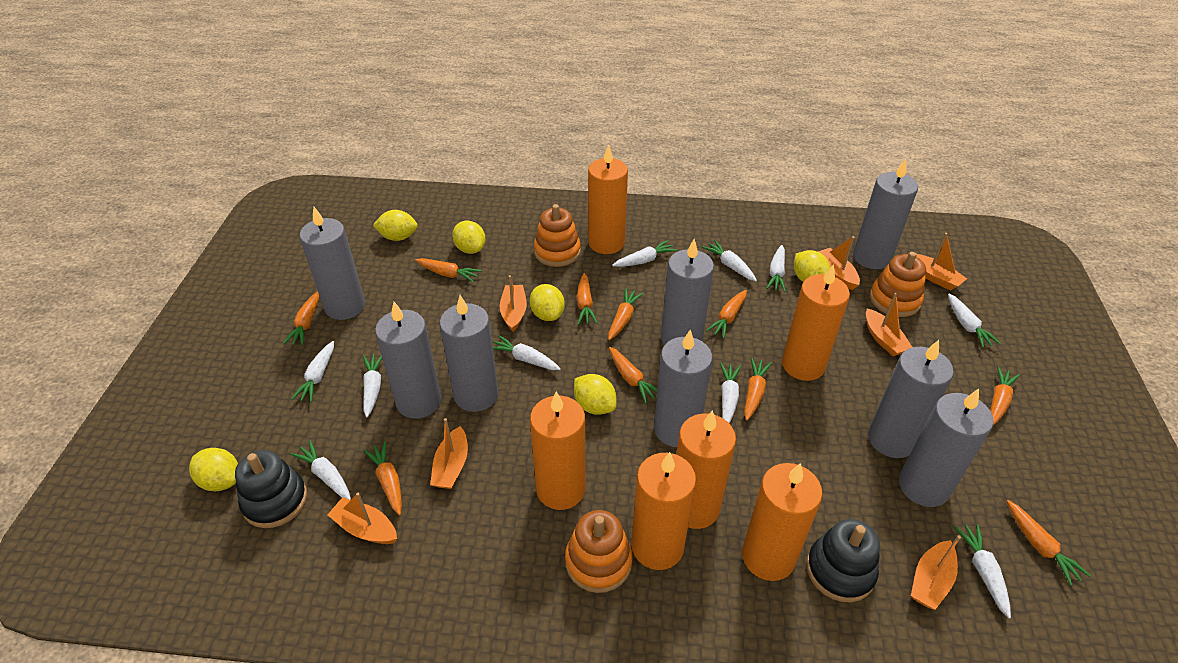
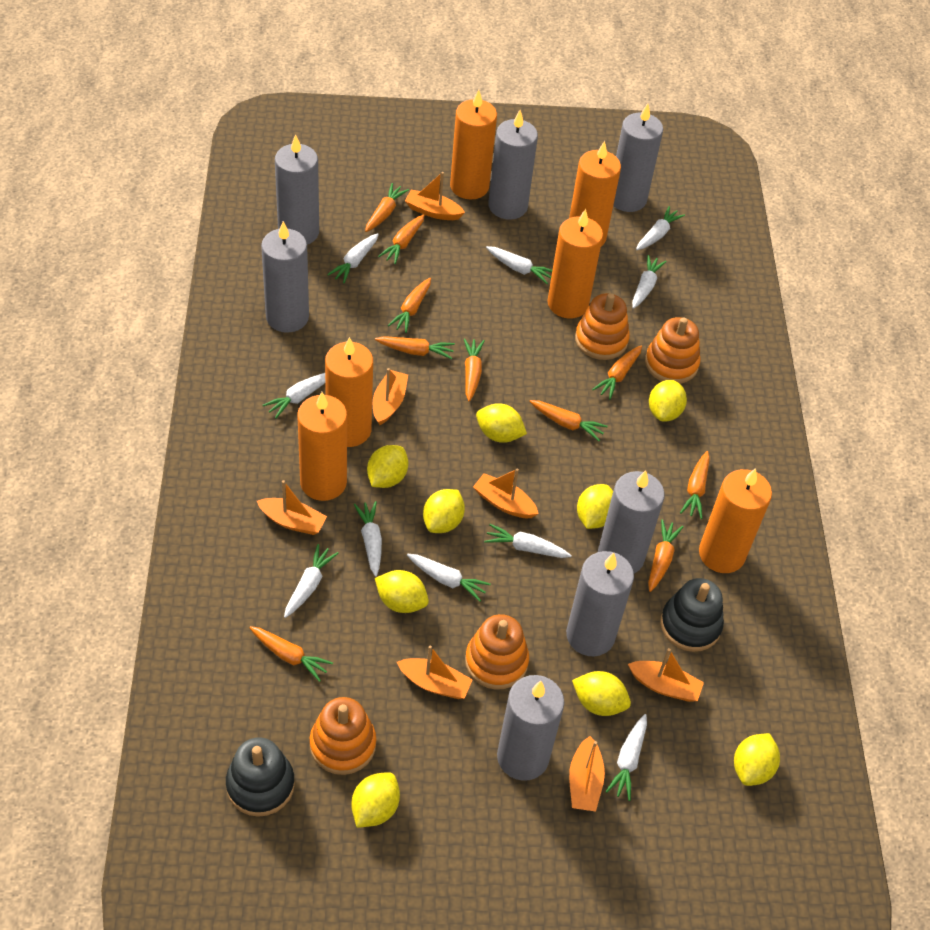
grey candle: [299,207,365,320] [375,302,441,419] [440,295,499,412] [654,330,712,447] [661,239,714,345] [853,159,918,269] [868,340,954,458] [899,389,994,507] = 8 -> [261,221,309,333] [275,134,319,245] [488,110,538,220] [497,675,564,781] [566,551,634,656] [598,470,665,573] [613,104,663,212] = 7
orange stacking toy: [534,204,581,267] [565,510,632,593] [870,252,926,317] = 3 -> [310,697,376,775] [465,614,529,690] [575,293,630,360] [645,317,701,384] = 4
yellow lemon: [189,448,238,491] [373,210,418,241] [452,221,486,254] [530,284,565,321] [574,374,616,415] [794,250,830,282] = 6 -> [351,772,400,828] [367,445,408,488] [375,570,429,613] [423,489,465,533] [476,403,527,443] [572,671,631,716] [577,484,613,529] [649,380,687,422] [734,733,780,786] = 9

